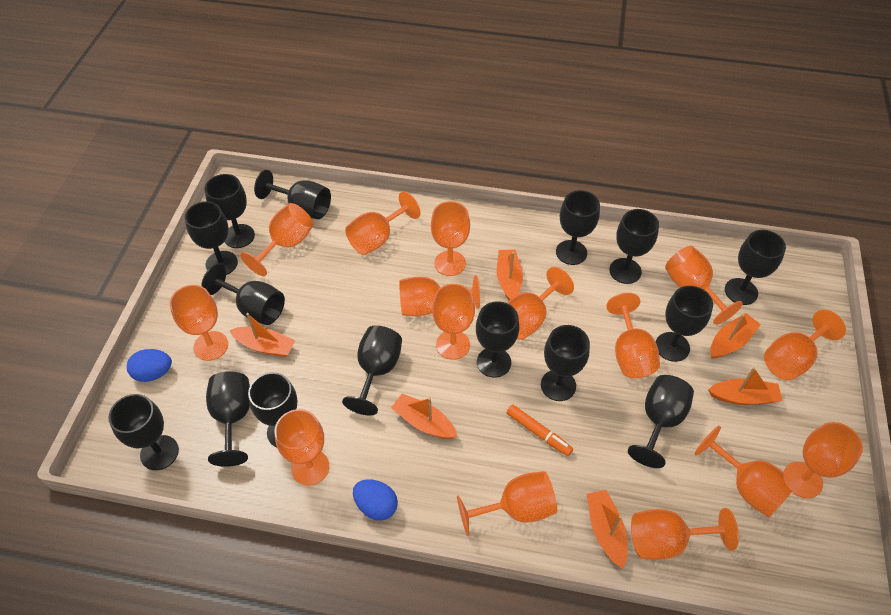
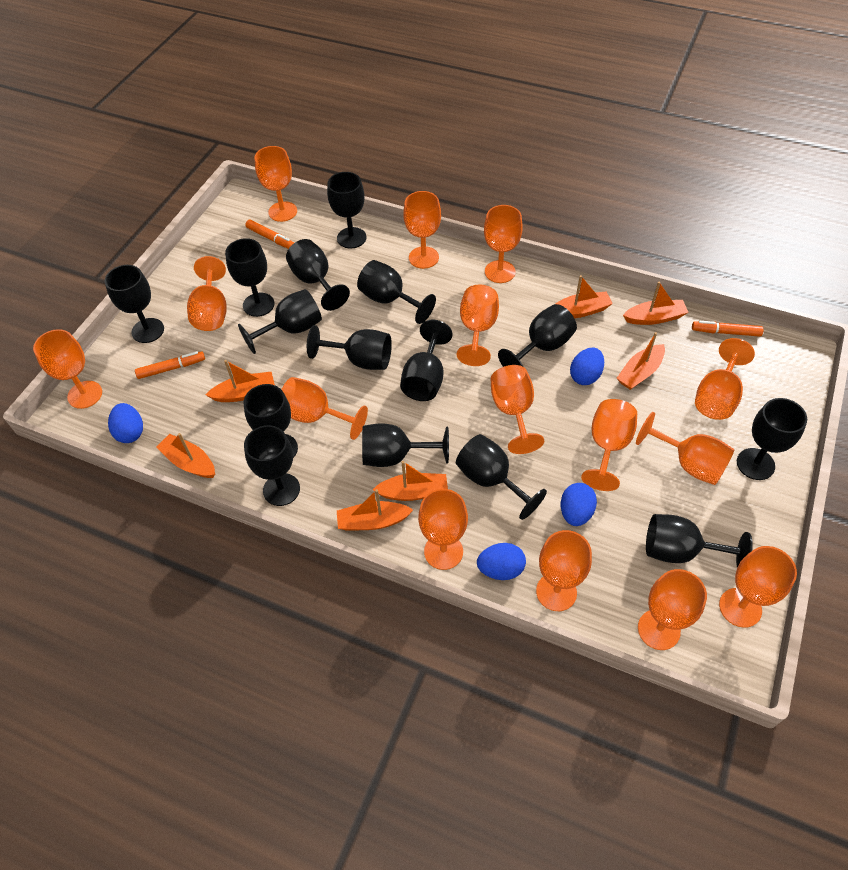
blue egg: [127,349,172,382] [353,479,398,521] = 2 -> [108,403,143,443] [477,543,526,580] [561,483,597,526] [570,348,604,385] = 4
orange boat: [229,313,295,357] [391,394,457,439] [497,250,523,300] [586,490,628,569] [708,367,782,405] [710,313,761,358] = 6 -> [156,433,215,478] [206,360,275,402] [337,489,413,531] [372,461,448,501] [555,275,613,318] [617,332,665,390] [623,282,689,325] = 7
orange marker: [506,405,573,456] = 1 -> [135,351,205,379] [245,219,294,249] [692,321,763,337] = 3

